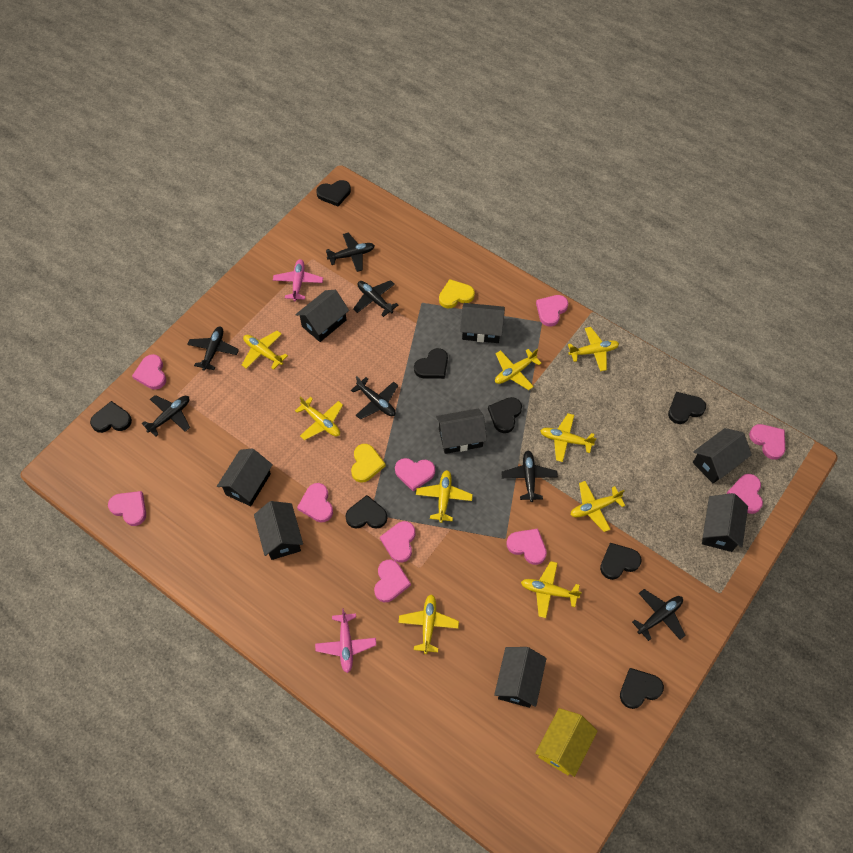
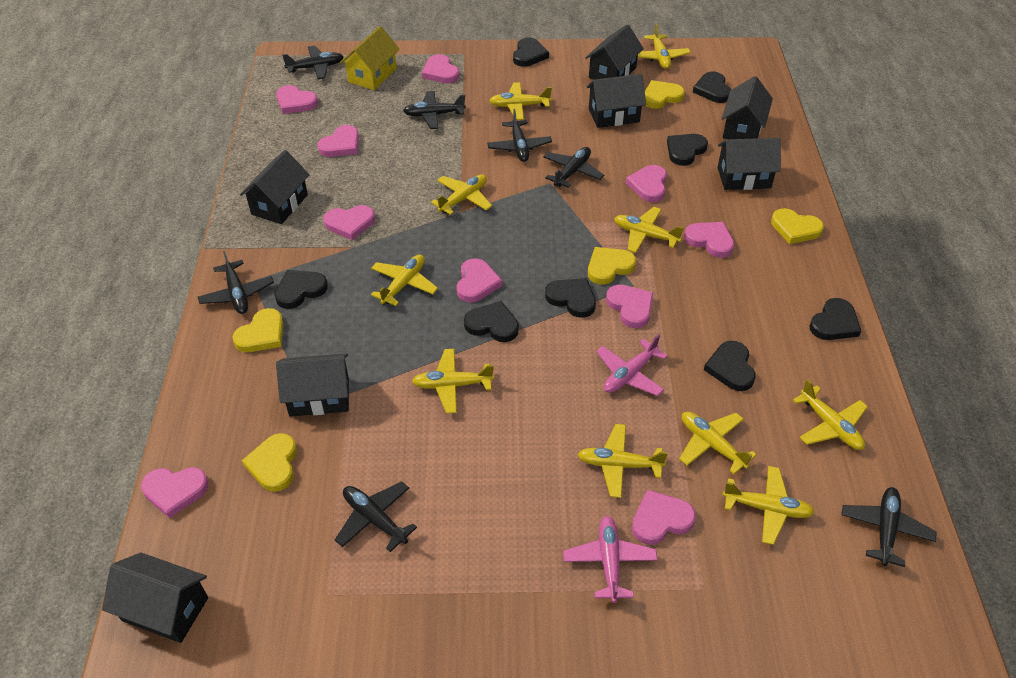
black house: [217,448,273,506] [254,501,303,560] [295,290,349,342] [436,408,487,454] [460,303,505,343] [494,647,547,708] [693,428,752,483] [702,493,748,552] = 8 -> [102,552,208,643] [240,150,310,224] [276,353,349,417] [585,24,644,80] [586,74,646,128] [717,138,781,190] [721,76,773,139] = 7
yellow heart: [351,444,386,483] [439,279,475,308] = 2 -> [232,308,283,352] [242,433,297,492] [588,247,636,285] [645,80,685,109] [771,208,824,244] = 5
yellow plane: [242,331,288,370] [295,396,343,440] [398,594,459,654] [416,470,473,523] [495,349,542,390] [521,561,582,618] [540,413,596,462] [568,327,619,371] [570,481,625,532] = 9 -> [371,254,438,306] [412,349,494,414] [431,174,492,215] [489,82,552,120] [577,424,668,498] [614,207,683,253] [638,23,691,69] [679,412,757,474] [722,466,815,545] [793,379,868,450] = 10

